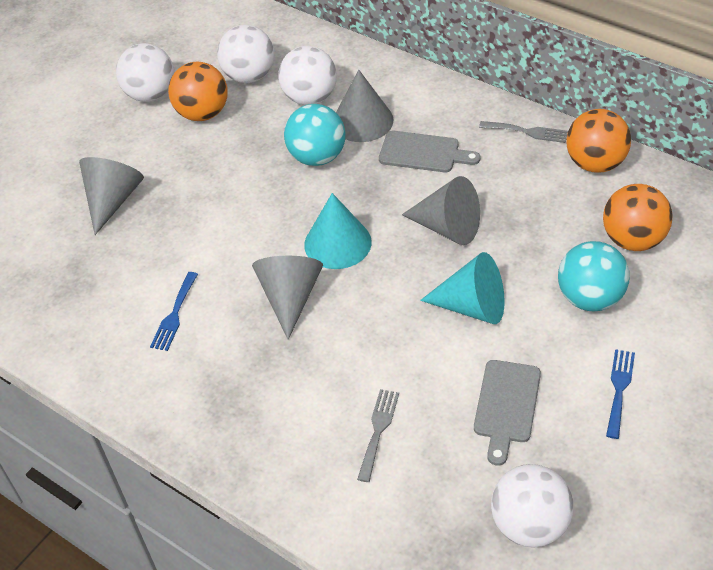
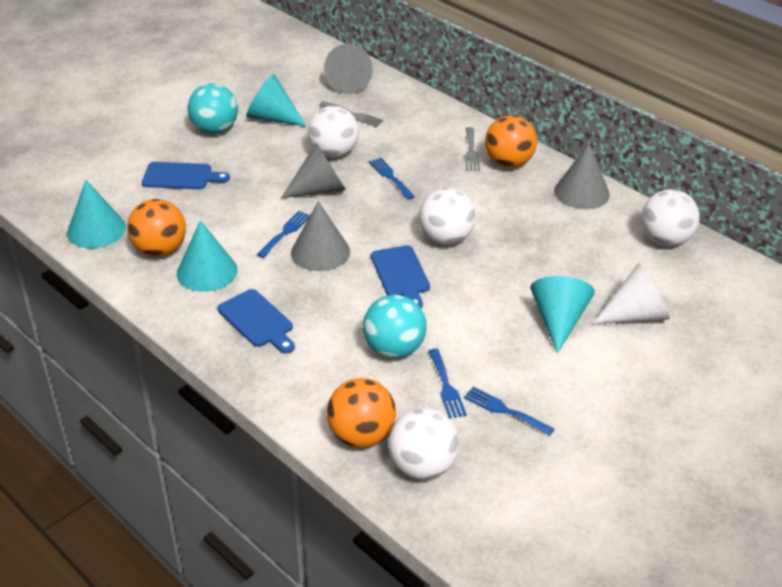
blue cutting board: none = 0 -> [142,162,230,189] [217,289,295,354] [371,245,430,308] = 3
blue fork: [150,272,198,351] [606,349,635,439] = 2 -> [257,211,310,258] [369,158,415,200] [429,349,467,419] [464,387,555,436] = 4
grey cutting board: [379,131,480,172] [474,360,541,465] = 2 -> none = 0
turquoise cone: [304,193,372,269] [420,252,505,324] = 2 -> [67,180,126,248] [177,220,238,292] [246,74,306,126] [530,276,595,353] = 4
white cone: none = 0 -> [593,263,670,324] = 1

